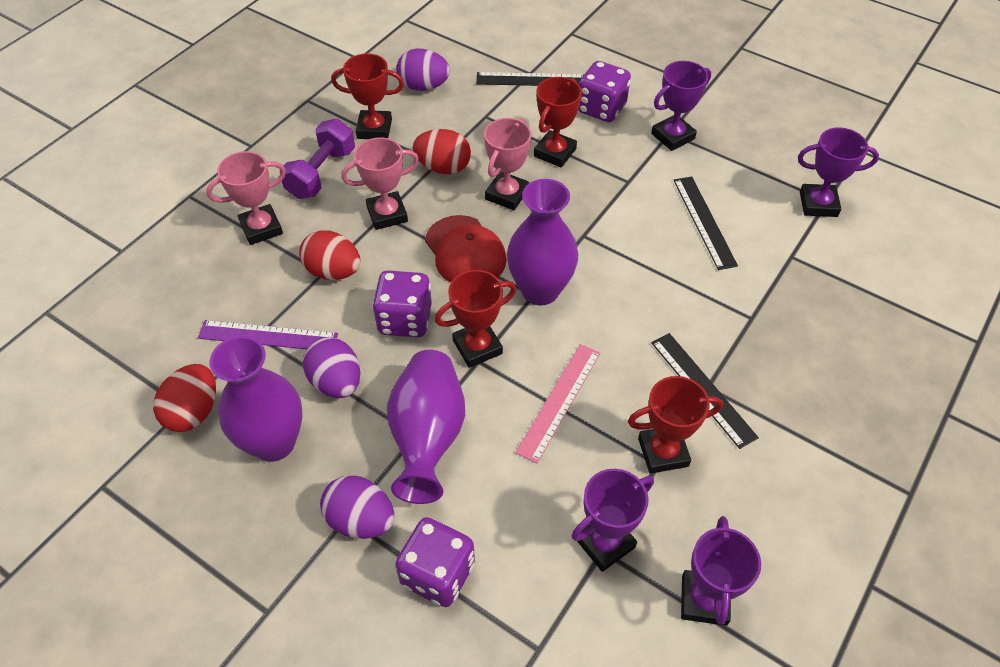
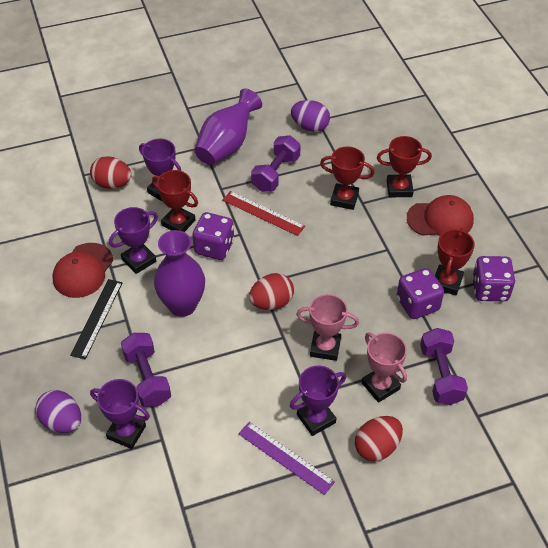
black ruler: [476,72,584,86] [651,333,759,449] [674,176,738,270] = 3 -> [70,279,122,359] = 1
pink ruler: [515,344,600,463] = 1 -> none = 0
pink trophy: [206,151,286,245] [341,137,419,230] [484,118,531,210] = 3 -> [296,294,359,361] [361,333,407,403] = 2
purple dumbbell: [279,119,355,199] = 1 -> [121,333,171,407] [251,135,301,192] [420,328,468,405] = 3
purple egg: [303,337,361,398] [320,475,394,539] [396,49,450,91] = 3 -> [35,390,81,433] [291,100,330,132] = 2
purple vase: [210,336,303,462] [387,350,465,504] [507,179,578,305] = 3 -> [154,230,205,317] [194,89,262,165] = 2
red cap: [425,215,507,283] = 1 -> [52,243,113,298] [407,195,474,236] = 2
red ruler: none = 0 -> [223,191,305,236] = 1

